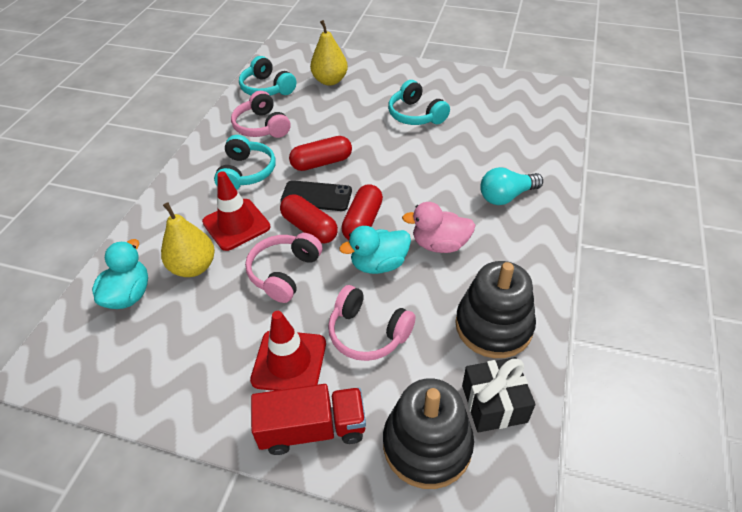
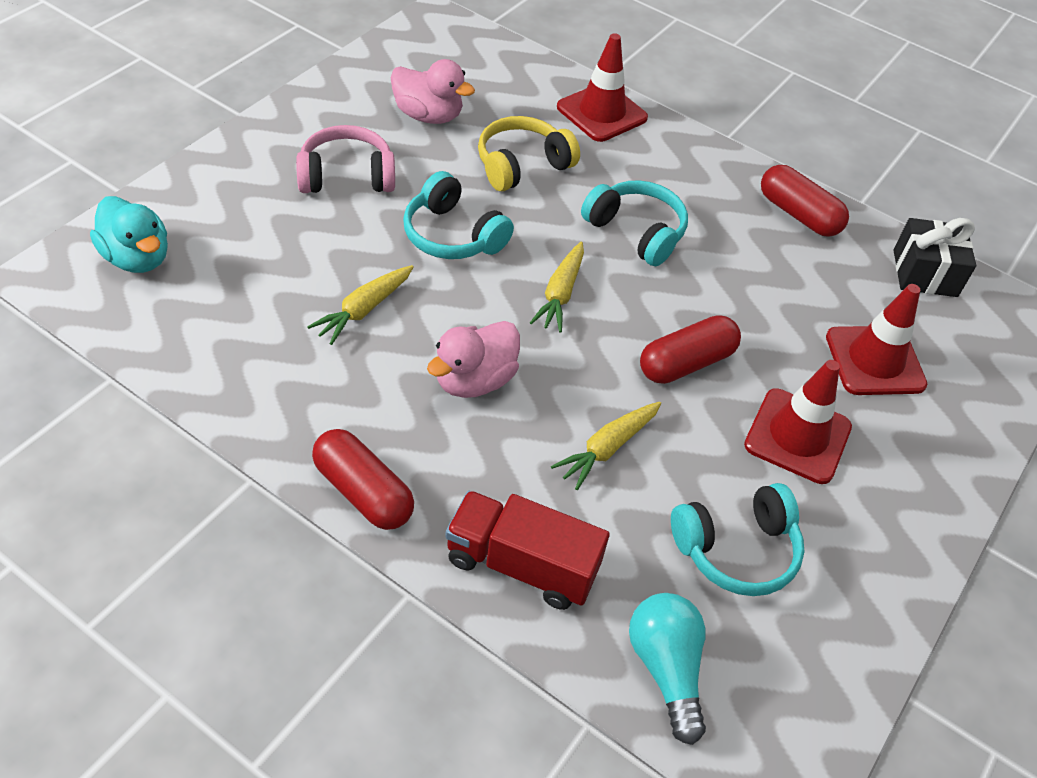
black phone: [280,180,352,211] = 1 -> none = 0
black stacking toy: [383,378,474,489] [455,261,536,358] = 2 -> none = 0
pink duck: [402,202,475,253] = 1 -> [391,59,475,124] [427,321,520,398] = 2
pink headphones: [231,91,290,138] [245,233,323,303] [328,285,415,361] = 3 -> [296,125,395,193] = 1
red traffic cone: [202,171,270,251] [250,311,326,391] = 2 -> [557,33,648,142] [744,360,852,484] [826,284,928,395] = 3
turquoise duck: [92,239,148,309] [339,226,411,274] = 2 -> [90,196,168,273] = 1
yellow carrot: none = 0 -> [307,265,414,345] [530,242,584,333] [551,402,661,490] = 3
yellow headphones: none = 0 -> [478,116,580,191] = 1
yellow pear: [161,202,215,277] [310,20,348,86] = 2 -> none = 0

